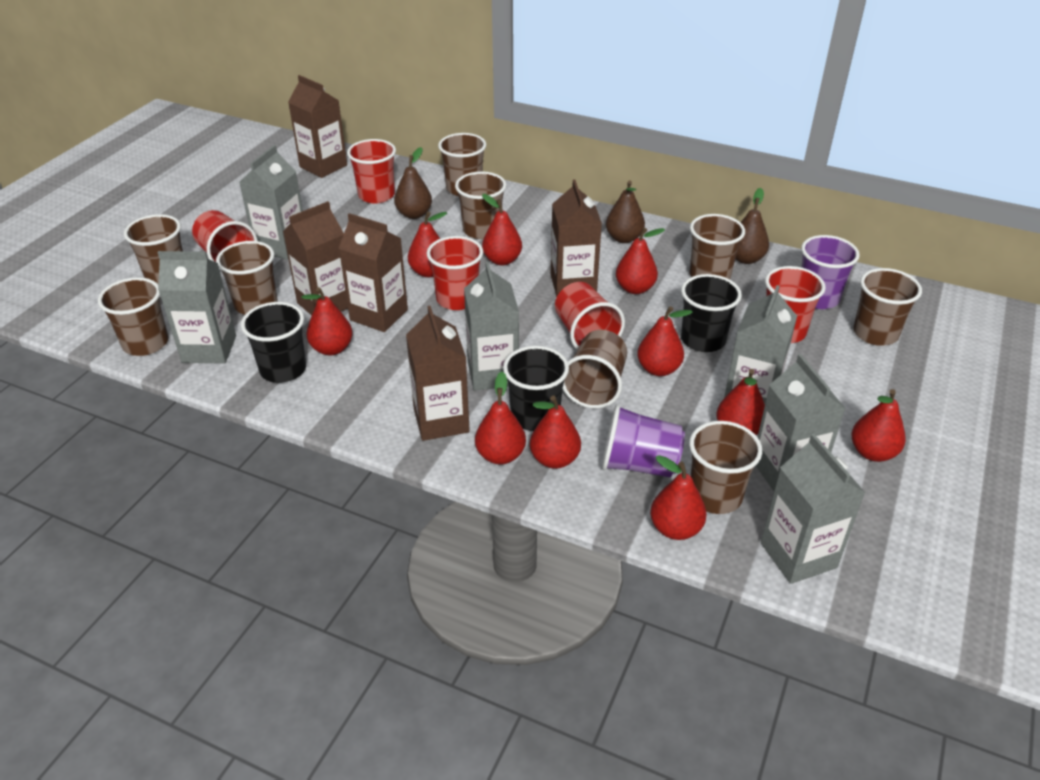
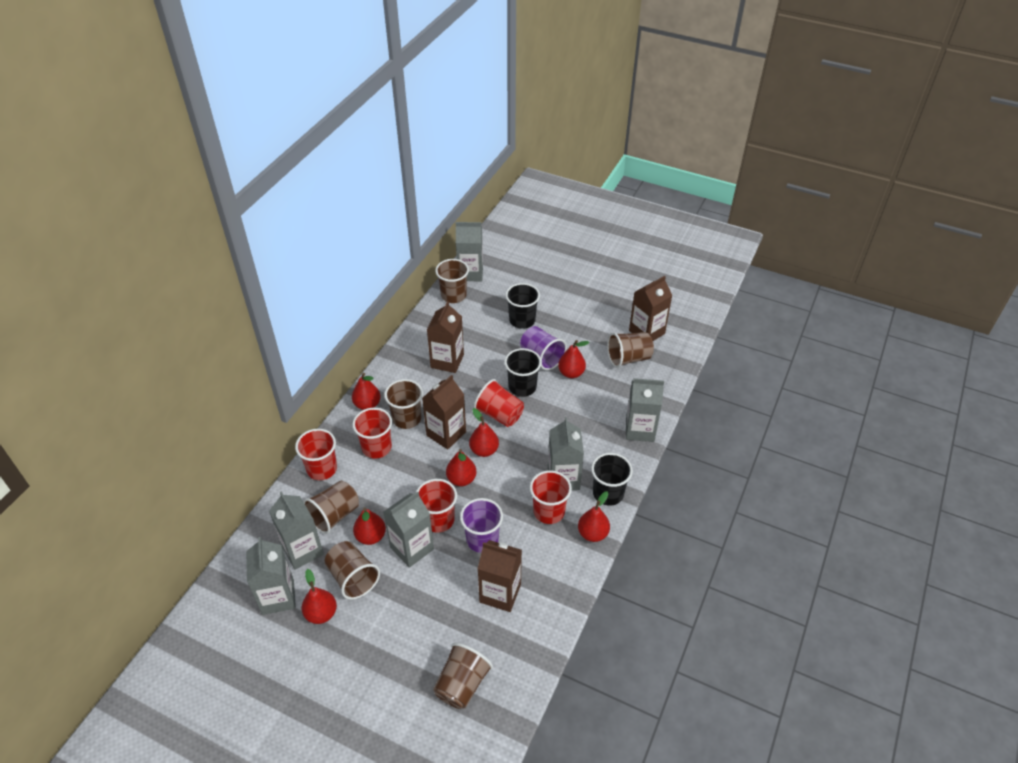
brown carton: [283,201,348,316] [288,75,347,178] [339,213,408,332] [406,306,470,441] [551,179,602,297] = 5 -> [422,375,466,449] [427,301,464,373] [477,540,522,612] [629,276,672,341] = 4
brown cup: [98,277,168,356] [124,214,183,284] [216,241,278,315] [438,133,486,196] [455,171,506,239] [563,330,627,409] [689,421,762,514] [690,214,745,279] [853,268,922,346] = 9 -> [303,481,359,534] [325,541,380,600] [384,379,423,429] [433,643,493,709] [435,259,469,303] [607,332,654,368] = 6
brown pear: [394,147,432,219] [606,180,645,243] [735,188,769,264] = 3 -> none = 0
red pear: [301,287,353,355] [408,211,447,277] [475,372,526,465] [482,194,522,265] [530,396,581,469] [616,228,665,294] [637,306,693,376] [650,455,707,540] [716,369,765,435] [851,389,906,462] = 10 -> [302,569,337,624] [352,373,381,410] [353,507,386,545] [446,449,477,486] [469,408,499,457] [558,340,589,378] [578,491,610,542] = 7

